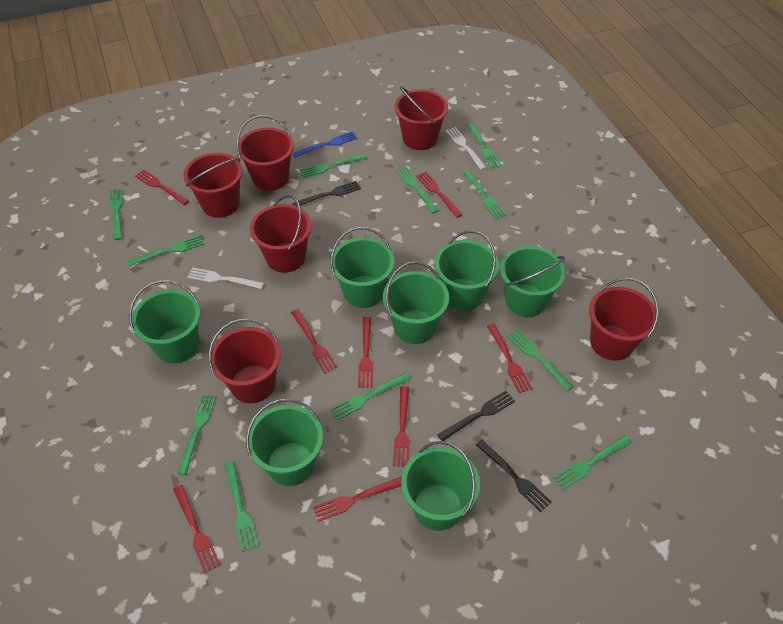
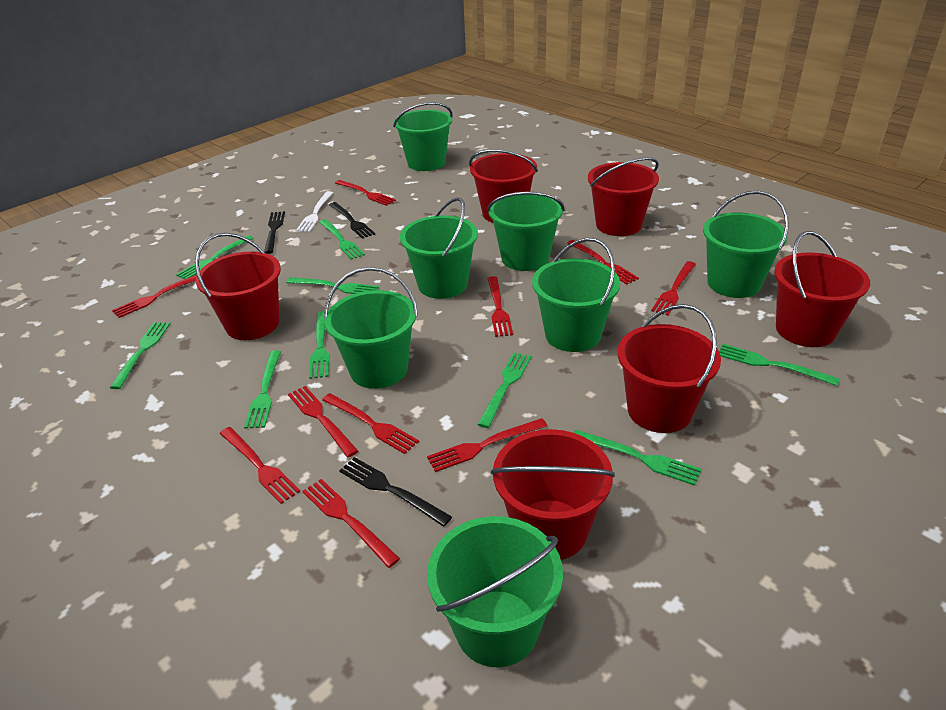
blue fork: [292,132,357,158] = 1 -> none = 0
green fork: [109,188,123,240] [127,235,204,266] [177,394,216,475] [224,462,259,552] [300,154,367,178] [330,373,411,420] [396,167,439,213] [463,170,507,219] [467,123,502,169] [507,329,574,391] [553,435,632,490] = 11 -> [110,322,170,389] [176,235,253,279] [244,350,281,429] [286,277,379,294] [309,311,329,379] [319,219,365,260] [477,352,531,428] [574,430,702,486] [719,344,840,386] = 9
red fork: [135,170,189,205] [173,485,220,573] [291,309,337,374] [313,476,402,522] [358,317,373,387] [393,386,410,467] [416,172,462,218] [487,324,533,393] = 8 -> [112,275,197,318] [219,427,300,504] [288,386,358,457] [302,479,400,568] [322,393,419,454] [335,180,396,206] [427,418,548,472] [487,276,513,337] [567,240,639,285] [651,261,696,316] = 10
white fork: [187,267,264,289] [446,127,487,170] = 2 -> [296,191,333,232] = 1

